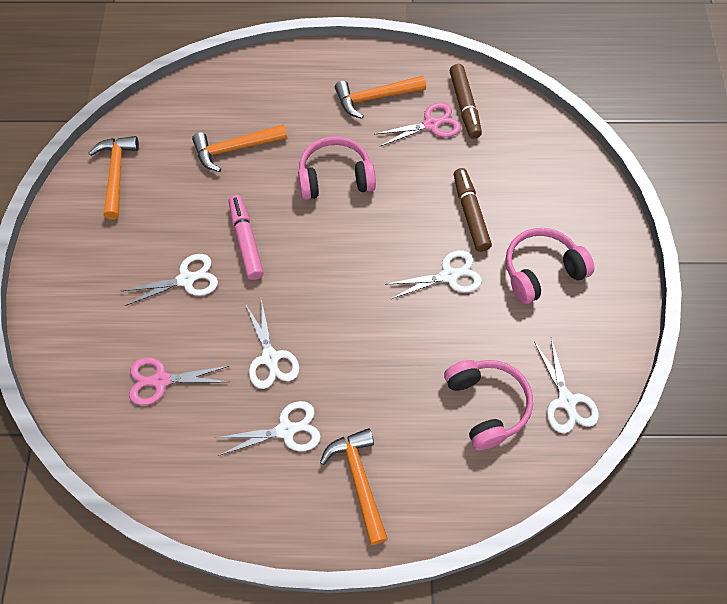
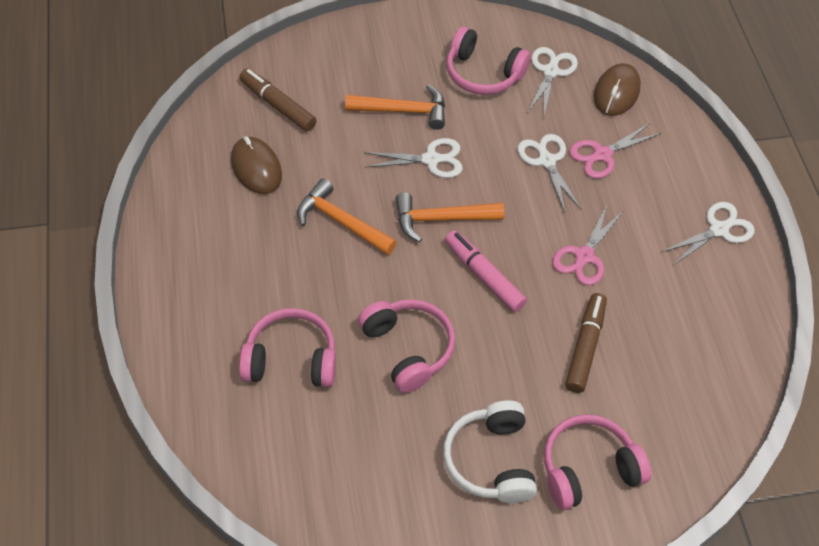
brown mouse: none = 0 -> [231,136,282,194] [594,63,641,116] = 2
orange hammer: [89,136,139,220] [192,124,287,172] [320,428,388,545] [335,76,426,119] = 4 -> [297,178,397,255] [345,84,445,130] [395,193,504,242] = 3
pink headphones: [298,136,376,200] [444,360,533,450] [505,228,594,304] = 3 -> [239,308,336,388] [358,299,455,393] [446,26,531,95] [544,414,651,510] = 4
white headphones: none = 0 -> [443,400,537,503] = 1
white scissors: [122,254,218,306] [216,401,321,456] [245,299,299,389] [385,250,482,299] [534,338,599,433] = 5 -> [364,138,463,178] [518,134,581,212] [528,47,578,114] [661,202,755,266] = 4

